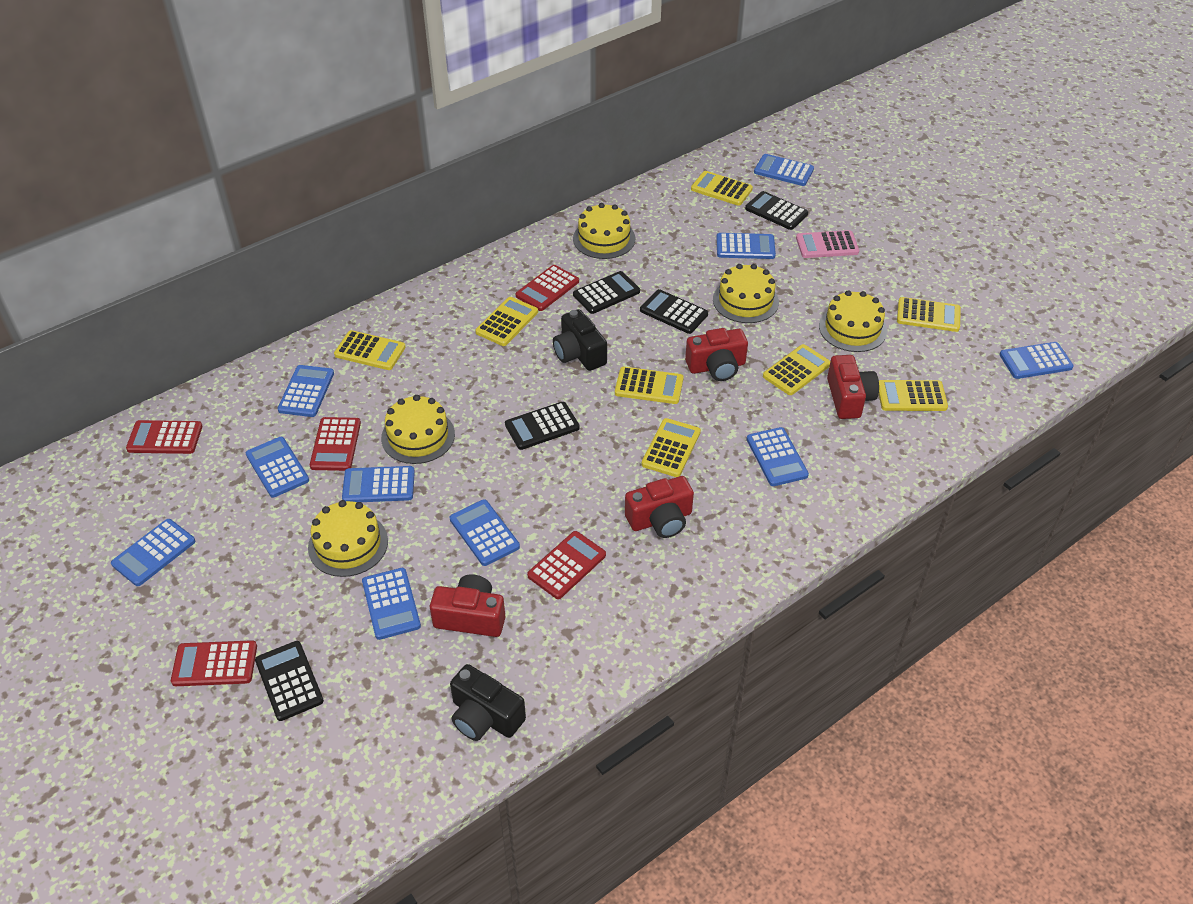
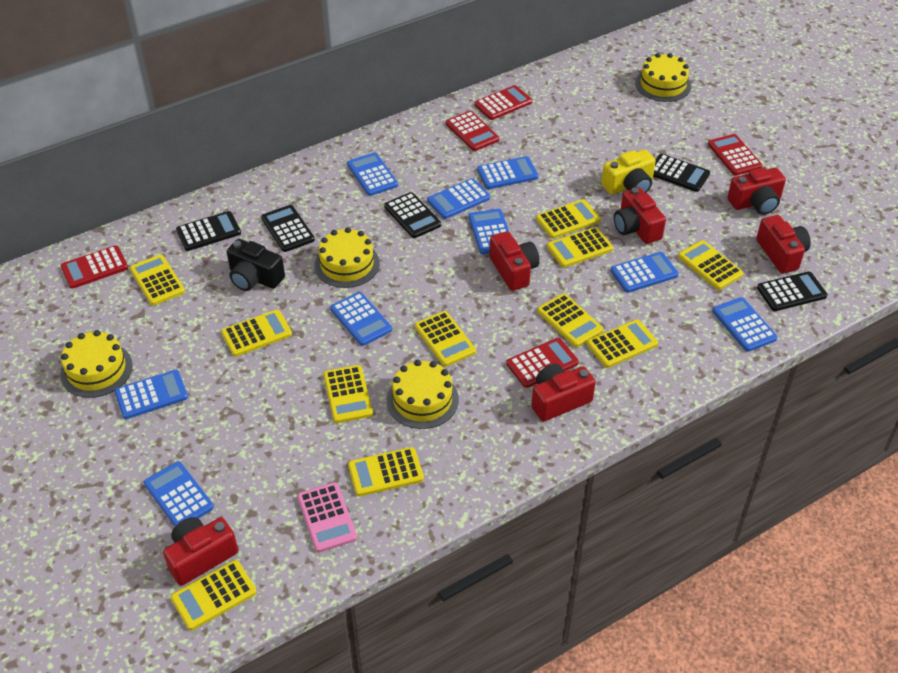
black camera: [450,664,526,741] [553,309,607,371] = 2 -> [227,239,285,291] = 1
blue calculator: [111,519,195,586] [246,437,309,498] [277,365,334,417] [342,466,415,502] [362,568,421,640] [450,499,520,566] [716,233,776,259] [747,427,809,486] [754,154,814,186] [999,342,1074,379] = 10 -> [115,370,188,419] [144,461,214,526] [330,292,392,346] [347,152,398,196] [427,178,490,219] [468,209,509,254] [477,156,539,189] [611,252,679,293] [712,297,777,352] = 9
red camera: [430,574,505,637] [625,476,694,538] [685,328,748,381] [827,355,879,419] = 4 -> [163,517,238,586] [489,231,540,291] [531,364,596,422] [614,187,666,244] [727,167,786,215] [756,215,811,274] = 6
yellow cake: [308,500,388,577] [381,395,455,464] [573,203,635,259] [713,264,779,323] [819,290,887,352] = 5 -> [60,330,133,398] [315,227,380,288] [387,360,459,429] [635,53,691,102] = 4
yellow calculator: [334,330,406,370] [475,297,538,346] [615,367,684,404] [642,418,701,477] [691,171,753,206] [763,344,830,395] [879,380,948,411] [897,297,961,332] = 8 -> [130,255,185,306] [171,560,257,630] [221,310,292,357] [323,365,373,423] [348,447,424,496] [415,311,476,367] [536,199,601,239] [537,294,603,347] [547,227,613,268] [587,319,658,368] [678,240,743,290] = 11
yellow camera: none = 0 -> [601,149,656,195] = 1

